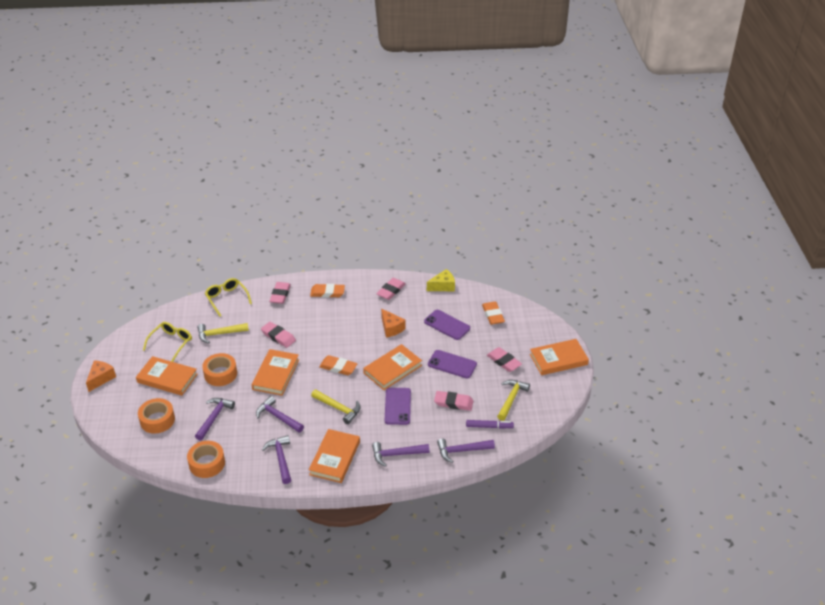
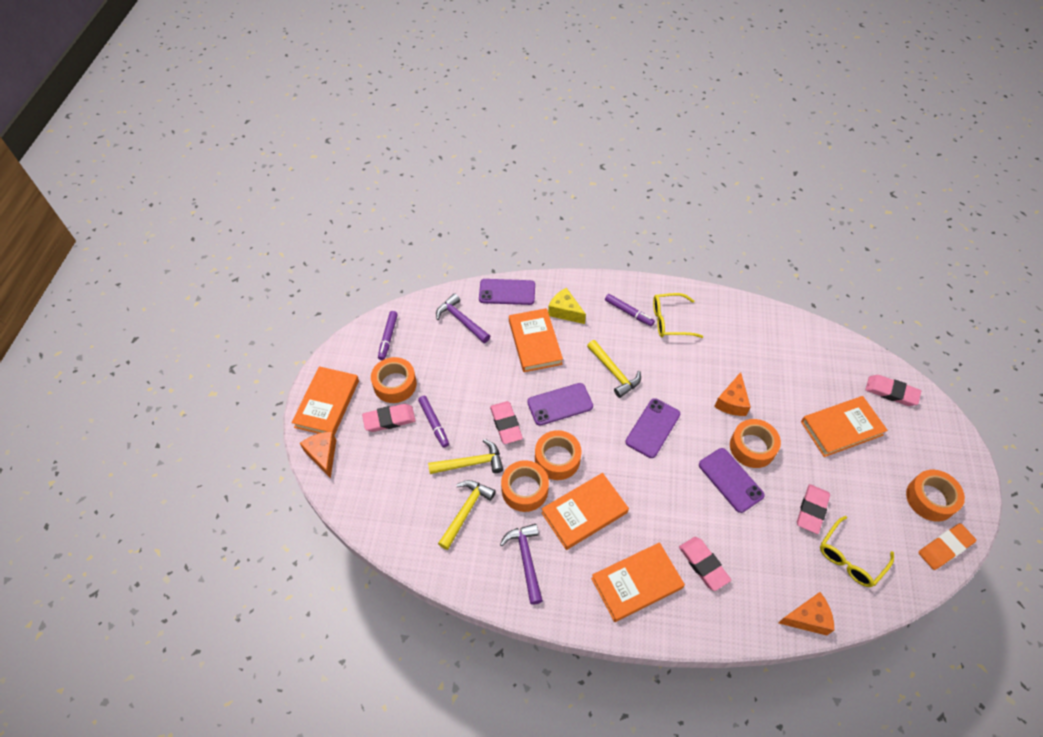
orange cheese: [86,360,116,392] [381,308,405,337] = 2 -> [300,431,336,478] [714,372,751,416] [778,592,834,635] = 3
orange eraser: [310,284,345,298] [319,355,358,375] [482,302,505,325] = 3 -> [918,523,976,570] = 1
orange tape: [138,398,175,434] [187,441,225,478] [202,353,237,386] = 3 -> [371,357,417,403] [501,460,549,512] [535,430,582,480] [730,419,781,468] [906,470,965,522] = 5
purple hammer: [195,398,235,441] [256,396,304,433] [262,435,291,484] [372,442,429,467] [437,438,495,463] = 5 -> [436,294,490,343] [500,524,543,605] = 2
purple marker: [466,420,514,429] = 1 -> [378,311,398,360] [418,396,449,448] [605,294,655,326] = 3
purple phone: [385,388,411,425] [424,310,470,340] [428,350,477,378] = 3 -> [479,279,535,305] [527,383,593,426] [625,398,680,458] [699,448,765,513] = 4

